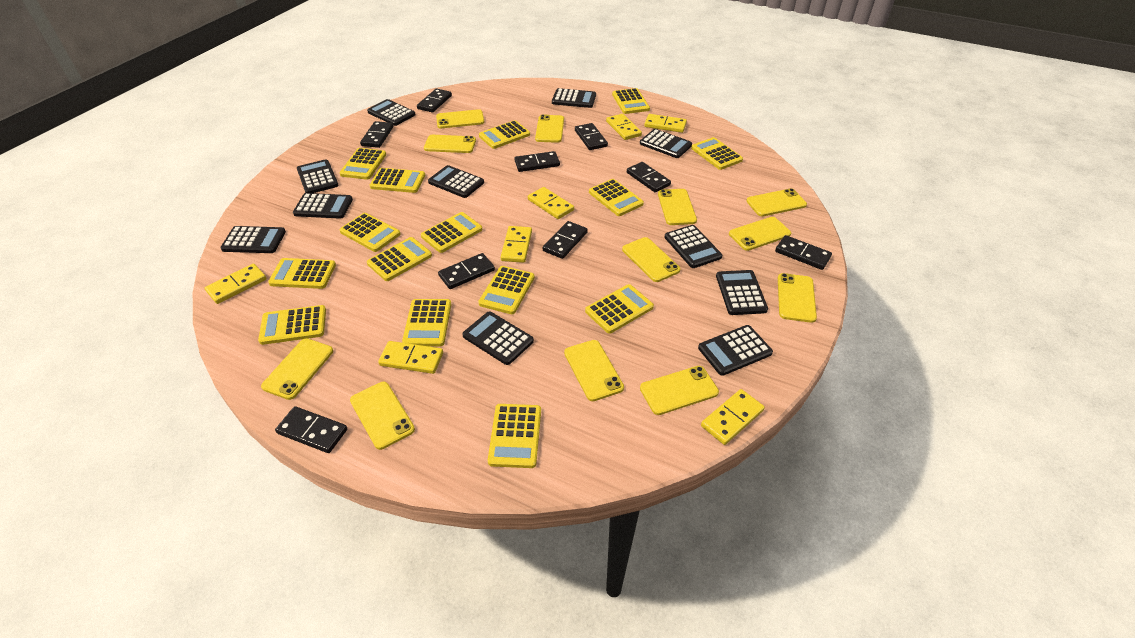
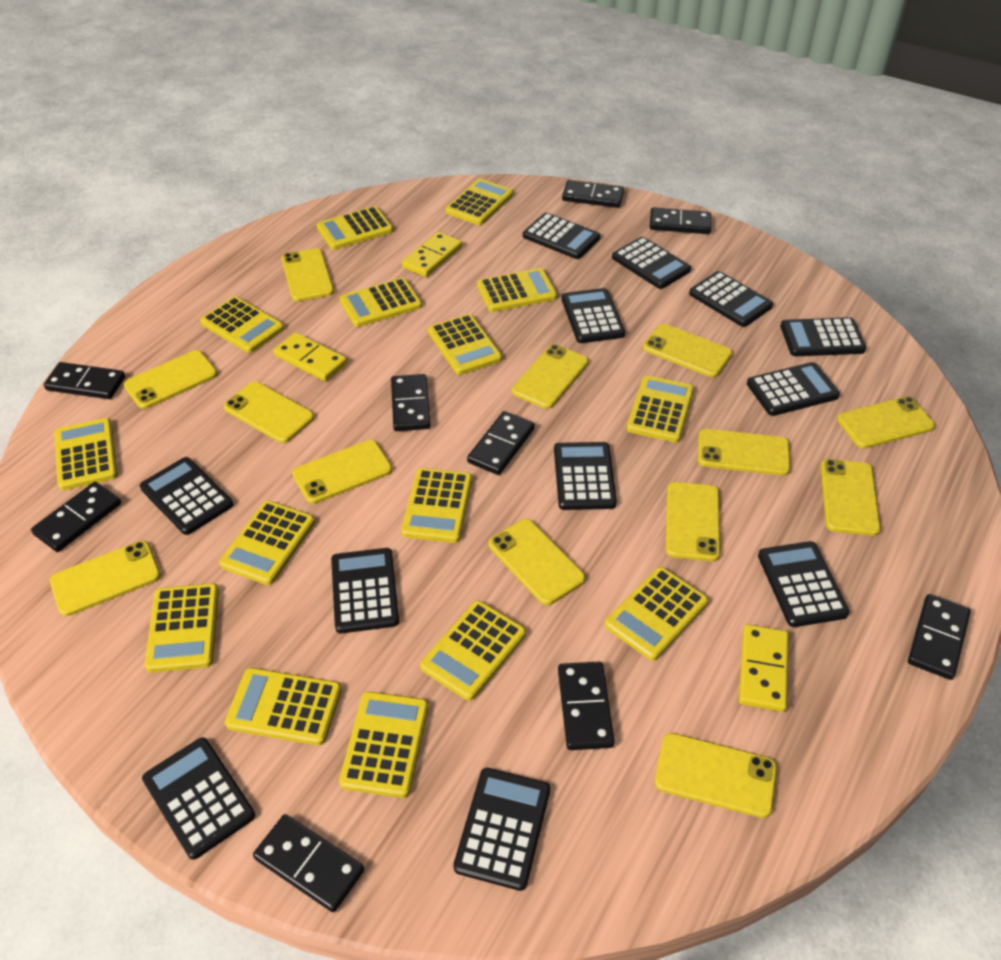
black calculator: [220,226,286,253] [293,193,353,219] [297,159,339,193] [367,99,416,126] [428,165,484,198] [462,312,534,365] [552,88,596,108] [640,129,692,158] [664,225,722,268] [698,325,773,376] [716,270,768,315] = 11 -> [140,457,233,535] [142,738,255,860] [331,548,399,633] [453,768,550,891] [523,213,600,259] [554,442,617,510] [561,288,625,343] [612,237,691,289] [689,271,773,327] [747,362,840,416] [758,541,849,627] [780,317,866,356] = 12
yellow domino: [205,264,267,304] [378,341,443,374] [501,226,532,263] [528,187,574,219] [606,114,642,140] [644,114,687,133] [701,389,765,445] = 7 -> [273,332,347,381] [402,232,462,277] [739,624,789,712] = 3
yellow phone: [261,338,333,400] [350,382,415,450] [424,135,476,153] [436,109,484,128] [535,115,564,143] [564,340,624,401] [622,237,680,282] [640,366,719,415] [658,189,697,225] [729,217,791,251] [747,188,807,216] [778,273,817,323] = 12 -> [50,541,161,616] [124,350,218,409] [224,382,314,443] [282,248,334,301] [292,440,392,504] [489,519,585,605] [512,344,589,409] [643,324,732,377] [655,733,777,818] [666,482,721,561] [698,429,790,476] [821,459,881,536] [837,396,935,449] = 13

